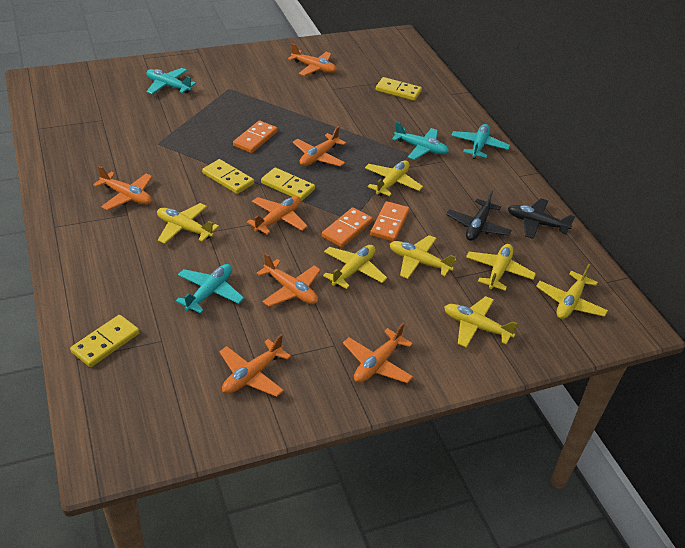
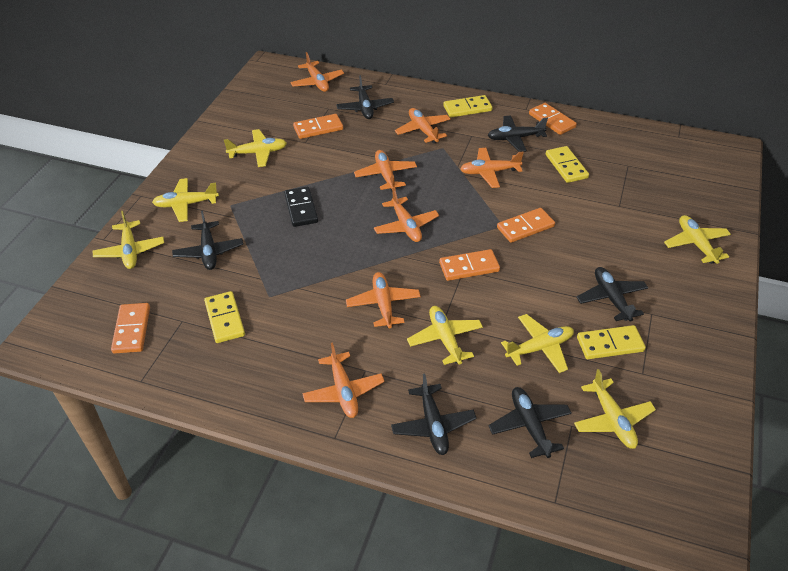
black domino: none = 0 -> [284,187,318,227] = 1
black plane: [446,190,512,241] [508,198,575,239] = 2 -> [172,211,243,270] [336,75,394,119] [391,373,477,455] [488,115,548,152] [488,387,572,458] [577,267,648,322] = 6
orange domino: [233,121,278,153] [322,207,373,247] [370,201,410,242] = 3 -> [111,303,150,354] [293,114,343,139] [439,249,500,281] [497,208,555,243] [529,103,577,135] = 5
turquoise plane: [146,68,196,94] [176,264,244,314] [392,122,449,160] [451,124,510,159] = 4 -> none = 0

